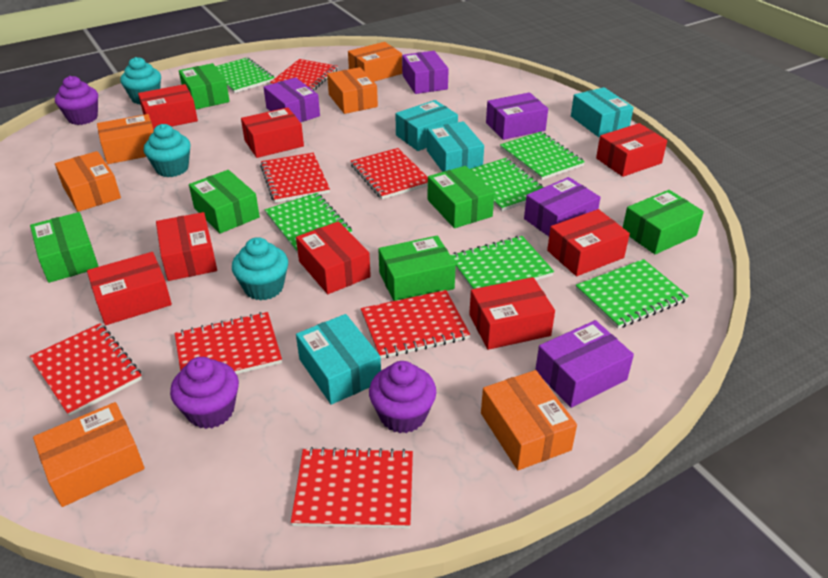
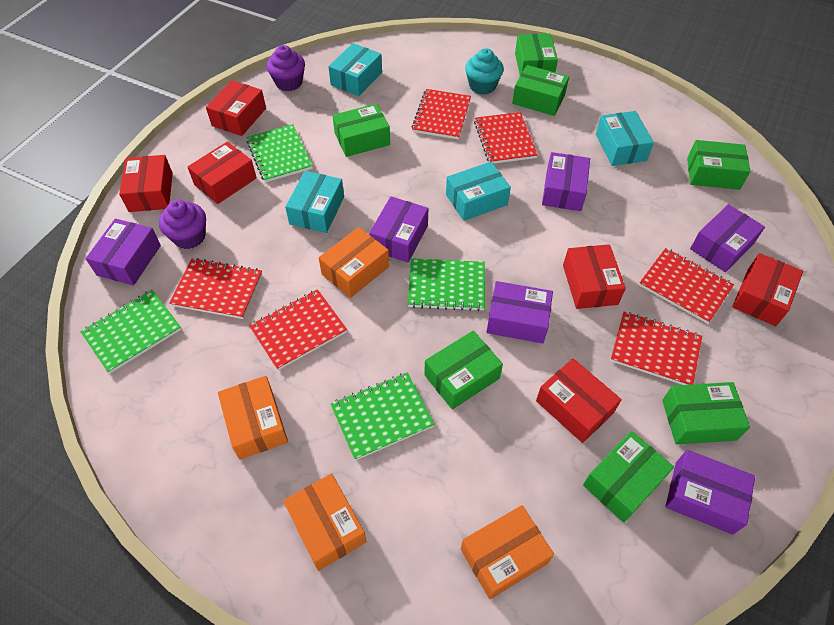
green box: [30,212,99,283] [179,63,230,109] [189,170,260,234] [378,236,456,301] [428,166,494,228] [623,190,704,255] = 6 -> [332,104,390,157] [424,331,503,410] [512,65,569,116] [515,34,558,75] [583,431,674,523] [662,382,750,444] [687,140,750,190] = 7
green notebook: [215,58,275,93] [265,193,352,254] [450,236,554,289] [470,158,544,211] [500,132,585,180] [576,259,689,329] = 6 -> [80,290,181,373] [246,124,313,182] [331,372,435,460] [408,258,485,311] = 4
orange box: [33,402,145,507] [55,151,121,212] [97,114,154,164] [327,67,378,114] [348,42,402,82] [481,370,577,470] = 6 -> [218,376,288,460] [283,473,367,571] [319,227,389,298] [461,505,554,599] = 4
purple box: [264,77,320,122] [402,51,449,94] [486,92,548,140] [524,177,601,236] [535,320,634,408] = 5 -> [86,219,161,286] [369,197,428,262] [486,281,553,344] [542,152,590,211] [665,450,755,535] [690,204,765,272] = 6
purple cupcake: [55,76,98,125] [170,357,239,429] [369,361,436,433] = 3 -> [159,200,206,249] [266,45,305,91] = 2
red box: [87,252,172,325] [138,84,198,130] [156,212,217,281] [241,107,304,158] [296,221,371,294] [469,277,555,350] [547,209,630,276] [596,123,667,177] = 8 -> [119,155,173,212] [188,142,257,204] [206,80,266,136] [536,358,622,443] [563,244,626,309] [732,253,803,326] = 6
red notebook: [30,323,142,417] [175,312,282,374] [260,153,330,203] [270,59,338,91] [291,447,413,529] [351,148,428,199] [361,290,470,359] = 7 -> [169,258,262,319] [249,289,347,370] [411,89,471,139] [474,112,538,164] [610,312,702,385] [639,248,734,324] = 6
turquoise cupcake: [120,57,161,105] [144,124,191,177] [232,237,288,300] = 3 -> [465,48,504,95] = 1

